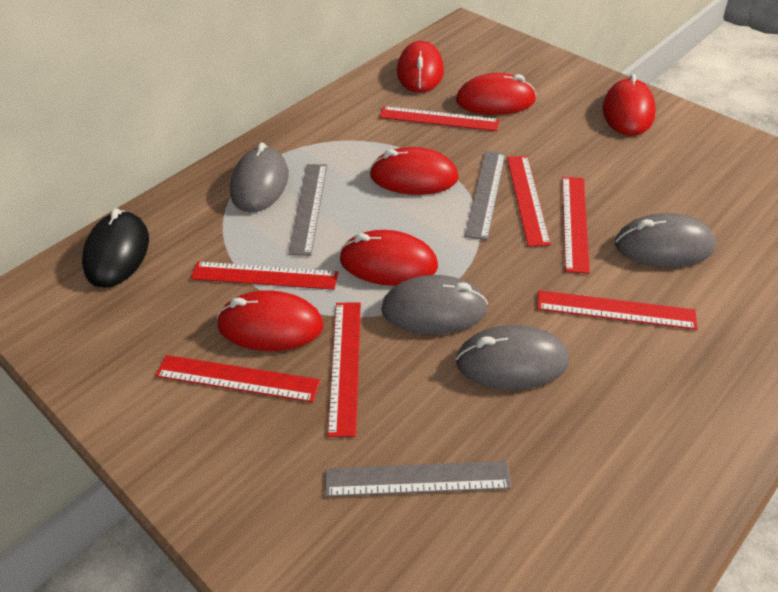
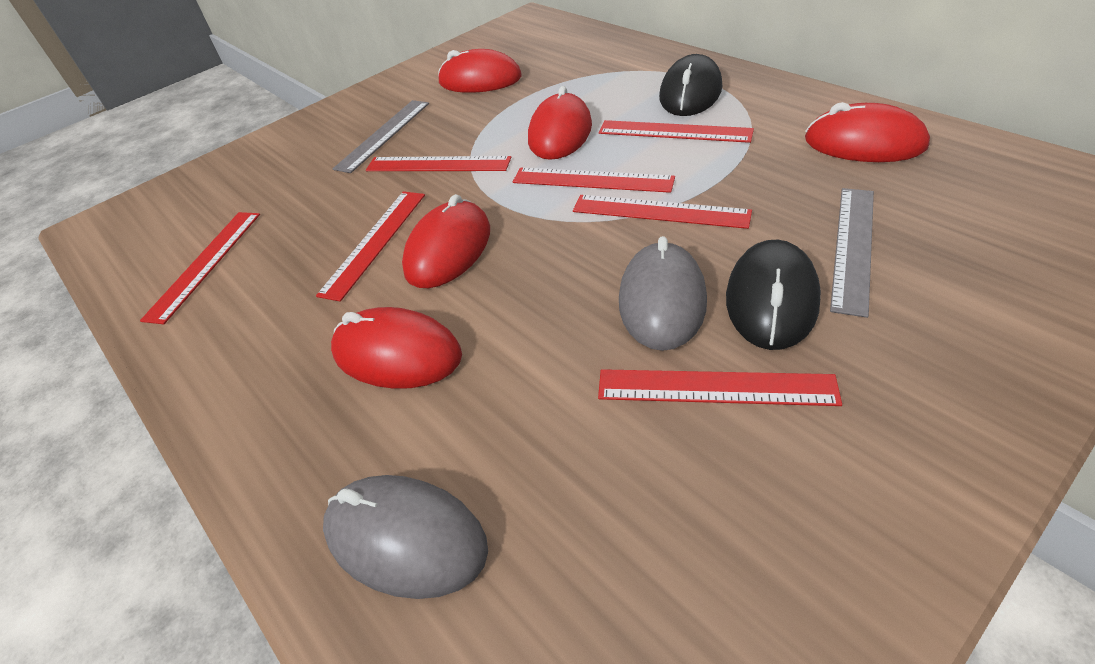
black mouse: [82,208,149,288] = 1 -> [659,54,722,116] [726,239,821,350] = 2
grey mouse: [230,142,289,212] [381,275,488,335] [456,325,569,390] [615,213,716,267] = 4 -> [323,475,488,599] [619,236,707,351] = 2
grey ruler: [288,164,327,256] [325,461,511,497] [465,151,505,240] = 3 -> [333,100,429,173] [830,188,874,318] = 2
red mouse: [217,290,323,351] [339,230,438,286] [369,147,459,195] [397,41,444,93] [456,73,536,115] [602,74,656,136] = 6 -> [331,307,462,389] [402,194,490,288] [438,49,522,93] [528,86,592,160] [805,102,930,162] = 5

